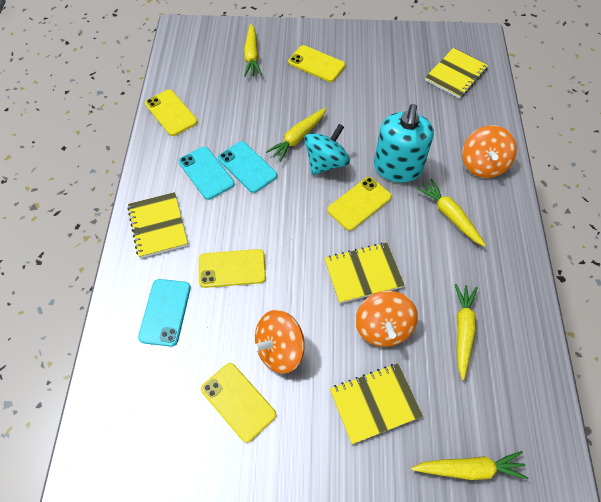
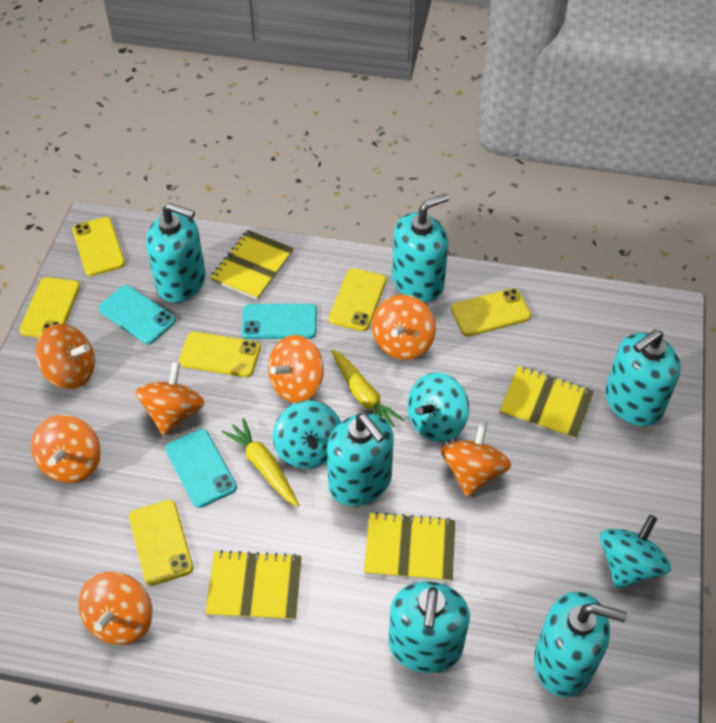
orange spinning top: [253,310,305,374] [355,291,418,347] [462,126,517,178] = 3 -> [31,415,101,483] [36,324,95,389] [79,571,153,645] [136,362,205,436] [268,335,324,403] [372,295,436,360] [441,420,511,497] = 7
turquoise soap dispenser: [374,104,434,183] = 1 -> [146,203,206,303] [327,413,394,506] [389,581,470,673] [392,194,449,302] [534,592,627,697] [605,329,681,426] = 6
turquoise spinning top: [304,124,350,175] = 1 -> [273,400,341,469] [408,372,469,442] [600,515,671,589] = 3
yellow carrot: [244,24,262,77] [266,108,326,162] [411,451,529,480] [417,179,486,247] [455,284,478,380] = 5 -> [222,418,299,507] [331,349,404,427] = 2
yellow phone: [145,89,197,136] [199,249,266,288] [201,363,276,443] [288,45,345,82] [327,177,392,231] = 5 -> [19,277,80,338] [72,217,125,276] [129,500,193,586] [179,331,261,377] [329,268,387,331] [451,288,531,337] = 6

